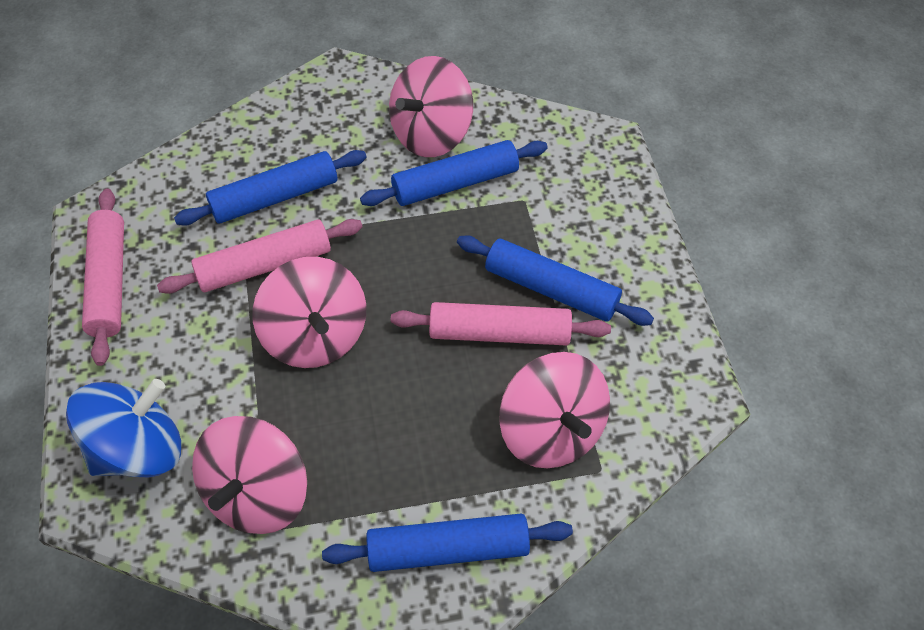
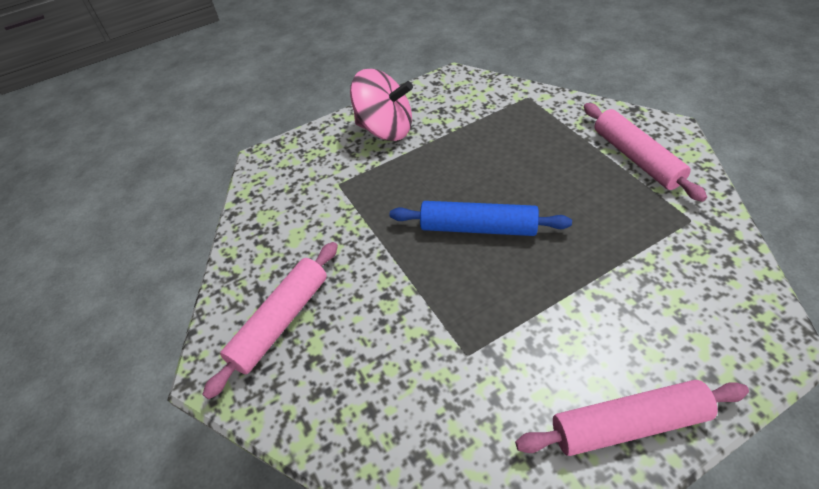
blue rolling pin: [174,150,367,226] [322,514,573,572] [360,140,548,206] [457,235,654,326] = 4 -> [390,201,572,236] = 1
blue spinning top: [66,379,181,477] = 1 -> none = 0
pink spinning top: [192,416,307,534] [252,257,366,368] [389,56,473,157] [500,352,610,468] = 4 -> [350,69,413,141] = 1

